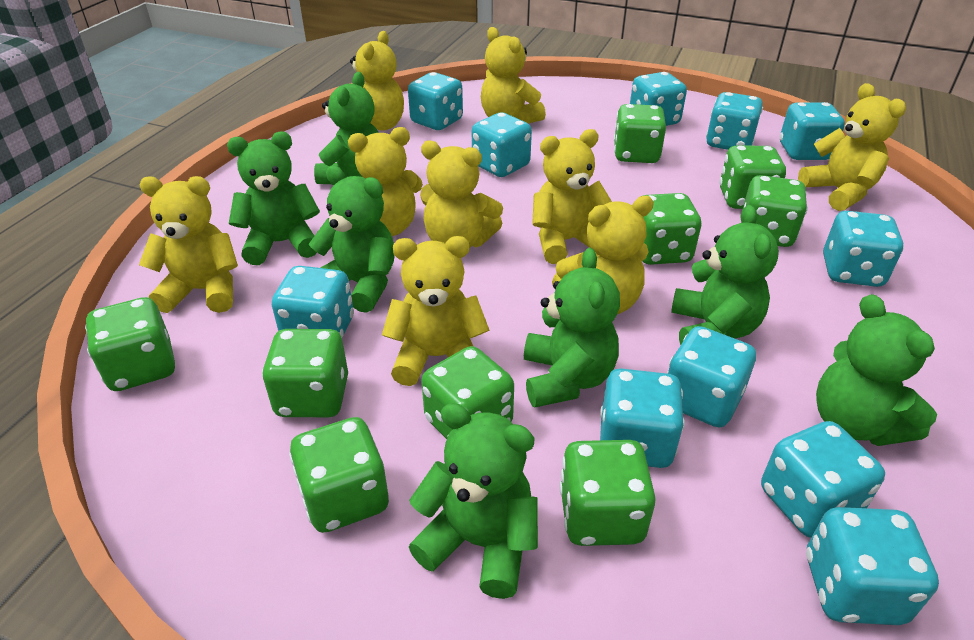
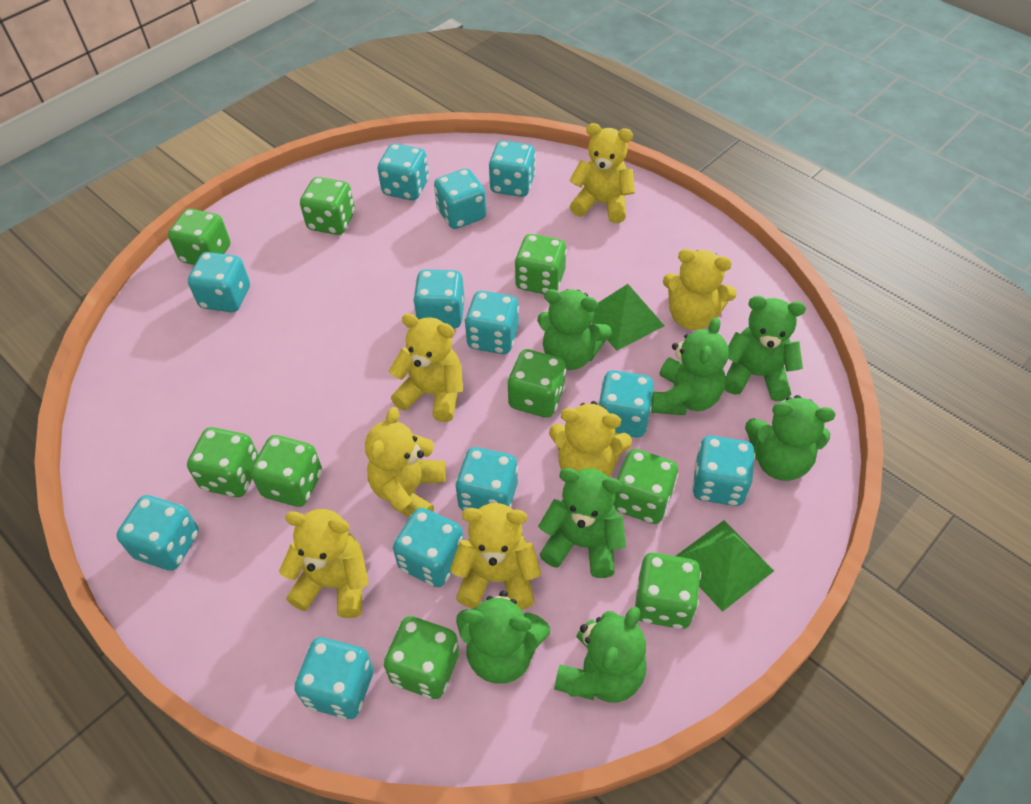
green pyramid: none = 0 -> [592,284,665,351] [676,520,774,612] = 2
turquoise dice: [272,266,354,338] [408,72,463,130] [472,112,532,177] [600,368,685,468] [630,72,687,126] [667,326,756,427] [706,92,763,150] [761,421,885,538] [780,102,845,160] [806,507,939,625] [823,211,904,287] = 11 -> [116,495,199,571] [188,252,250,312] [294,637,374,719] [378,143,429,200] [393,508,464,587] [413,270,464,328] [434,168,486,229] [455,447,518,511] [464,291,519,354] [489,141,536,197] [598,370,654,438] [692,436,755,506] = 12
yellow teddy bear: [139,176,238,313] [348,127,423,236] [350,31,404,131] [382,236,489,386] [420,140,503,248] [481,27,546,123] [532,129,612,264] [552,196,654,314] [798,83,906,211] = 9 -> [279,509,369,618] [365,407,446,518] [389,313,463,422] [450,503,541,610] [549,401,632,477] [569,123,635,223] [663,249,737,330] = 7

